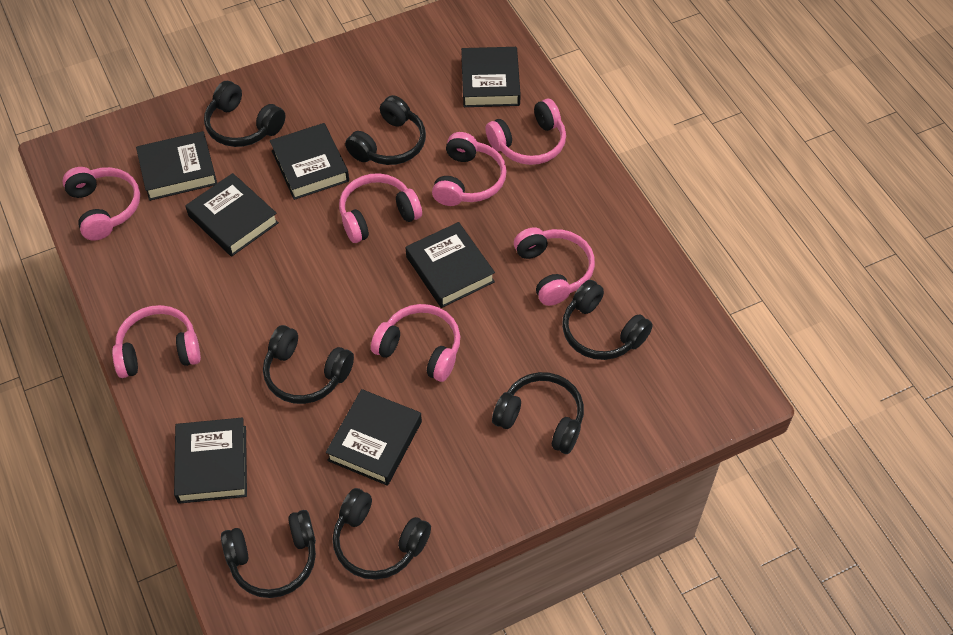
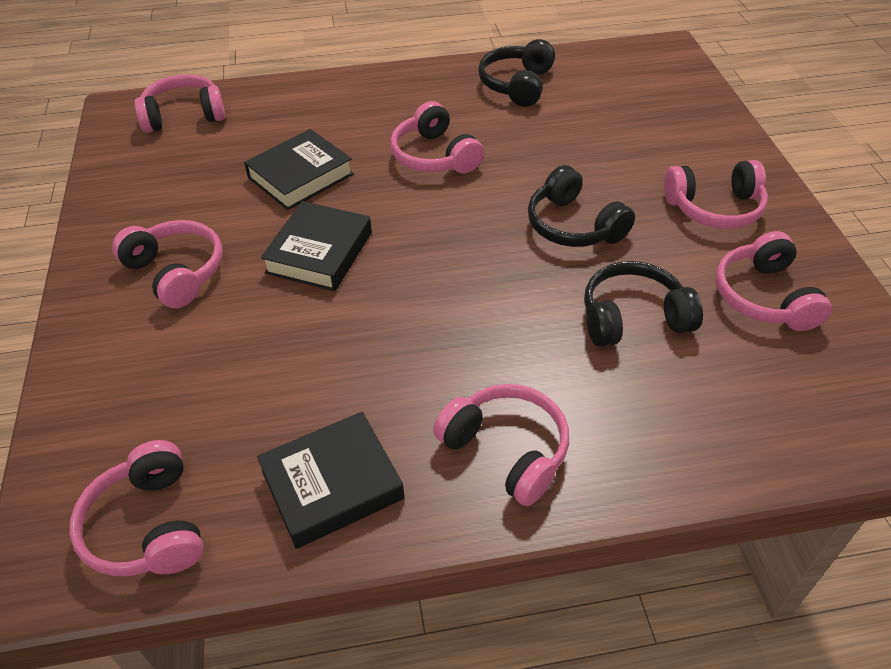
black book: [136,131,217,201] [174,417,247,504] [185,173,279,257] [270,123,349,200] [326,389,422,486] [406,222,495,308] [461,47,521,107] = 7 -> [244,129,354,210] [257,412,405,549] [261,201,372,291] = 3
black headphones: [204,81,285,147] [221,510,316,598] [263,325,354,404] [333,488,431,580] [345,95,426,165] [492,372,584,454] [562,280,653,360] = 7 -> [478,39,555,107] [528,165,635,247] [584,261,703,347] = 3

